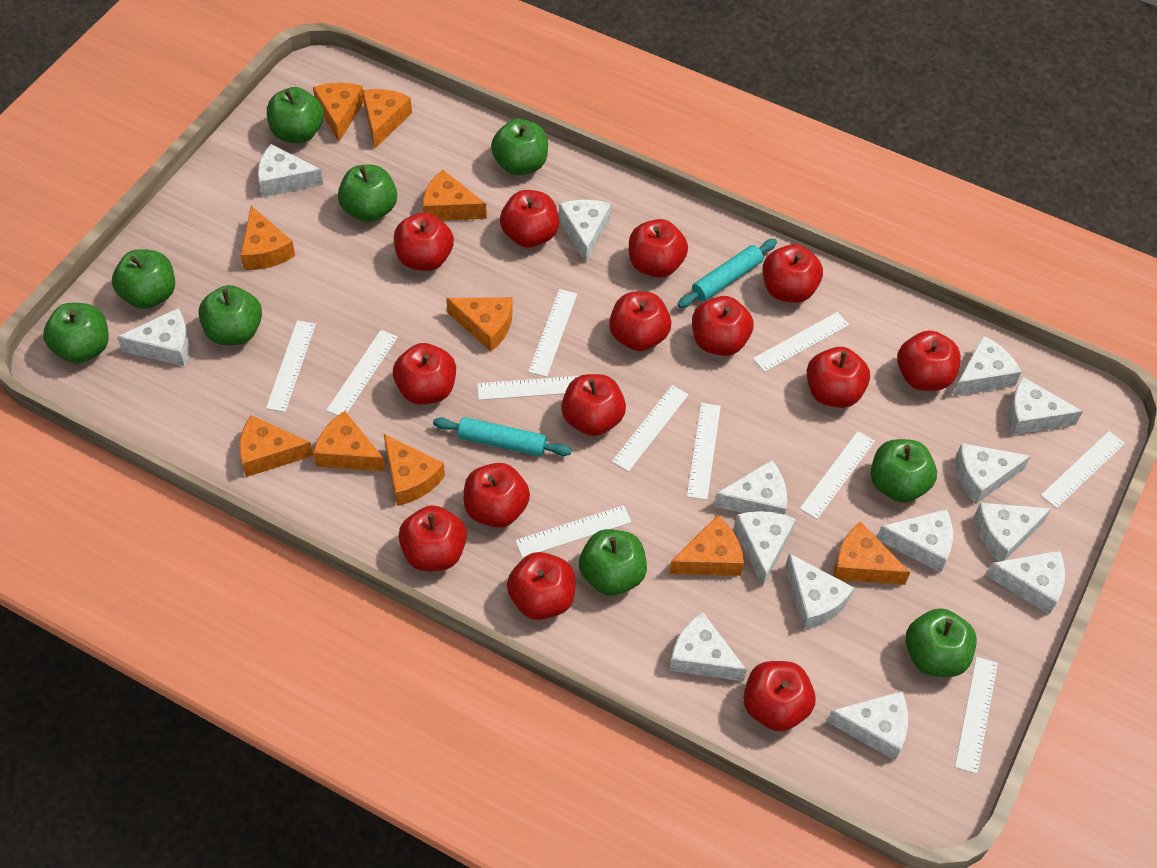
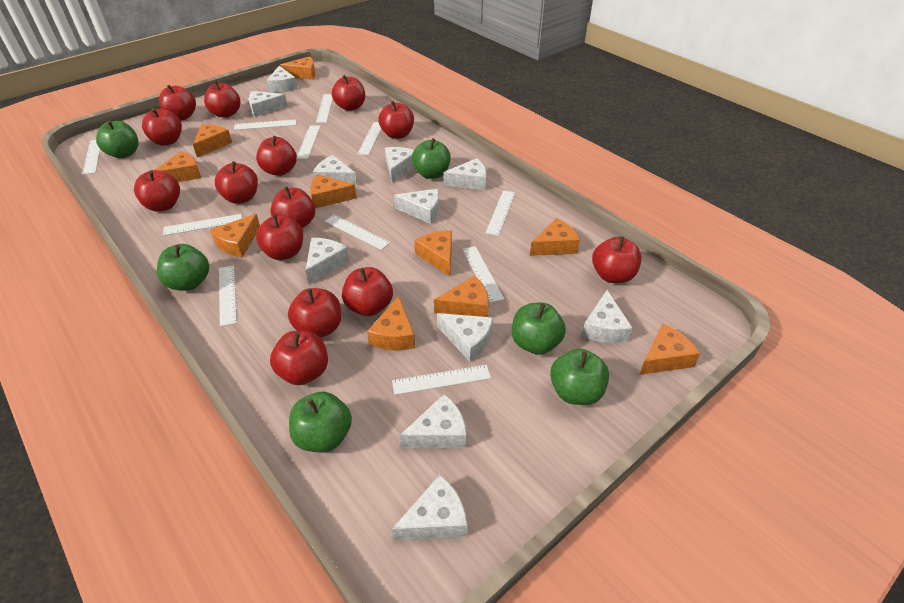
green apple: [43,303,109,364] [112,249,175,309] [198,285,262,345] [267,87,324,143] [338,165,397,222] [491,119,548,175] [579,529,647,596] [870,439,937,503] [905,608,977,677] = 9 -> [96,120,139,158] [157,244,209,291] [289,392,352,452] [412,138,451,179] [512,303,566,355] [550,349,609,405] = 6
turquoise rolling pin: [433,417,572,456] [677,239,777,308] = 2 -> none = 0
white cheese: [117,308,190,366] [258,144,323,197] [559,200,611,263] [669,612,747,681] [714,460,787,515] [734,511,796,587] [785,553,854,630] [827,691,908,760] [877,509,953,573] [953,336,1021,396] [956,443,1031,504] [974,503,1052,561] [986,551,1065,615] [1008,377,1083,435] = 14 -> [248,91,288,117] [266,66,297,93] [305,238,349,284] [313,155,357,186] [385,147,414,183] [392,475,468,540] [394,189,439,224] [399,394,467,448] [437,313,493,362] [443,158,486,190] [582,290,633,343] = 11

